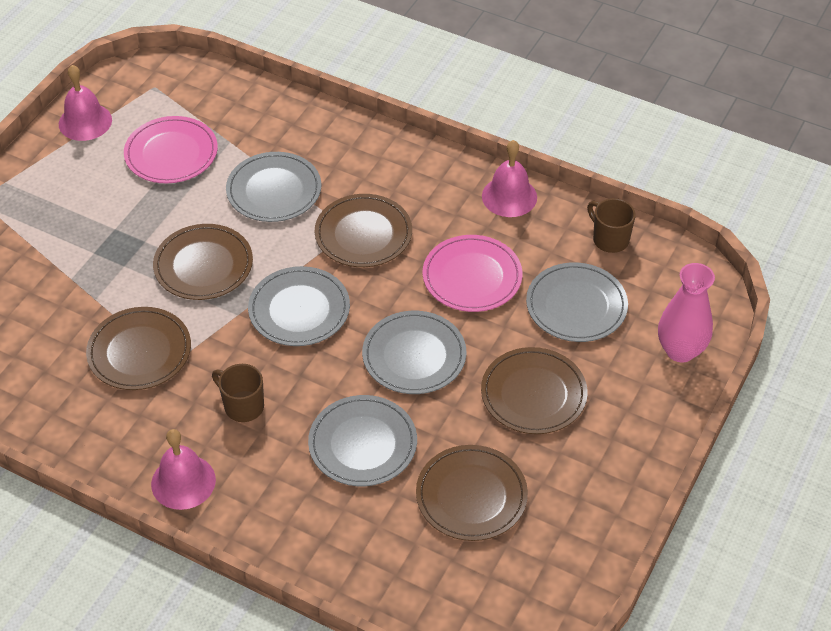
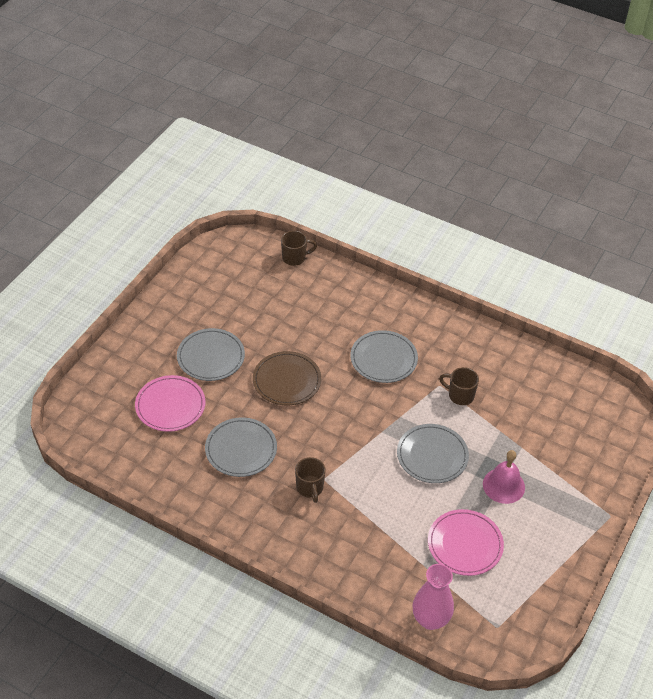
brown mug: [212,364,264,422] [587,198,636,253] = 2 -> [281,231,317,266] [295,457,326,503] [439,367,479,405] = 3
brown plate: [86,307,191,390] [153,224,253,300] [315,194,412,267] [416,445,528,541] [481,347,587,434] = 5 -> [253,351,321,405] = 1
grey plate: [226,152,321,222] [248,266,350,346] [308,395,417,486] [362,311,466,394] [526,262,628,342] = 5 -> [177,328,245,381] [205,418,277,477] [350,330,418,383] [397,424,469,483] = 4
pink bell: [59,65,112,141] [151,429,216,510] [482,140,537,217] = 3 -> [483,450,525,504] = 1

